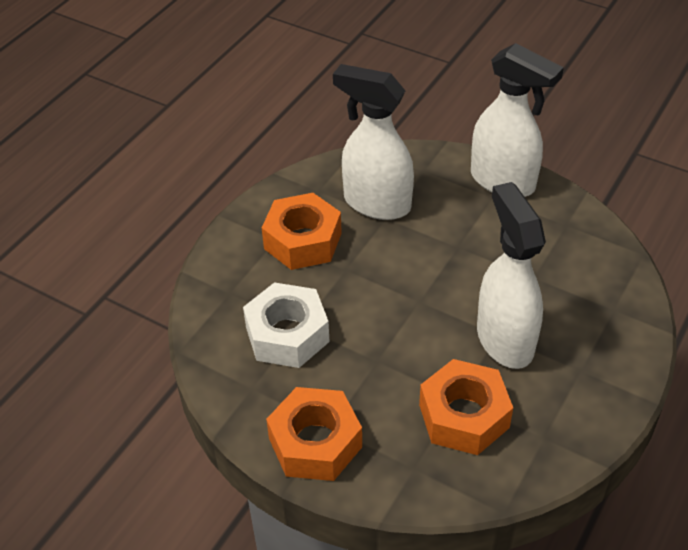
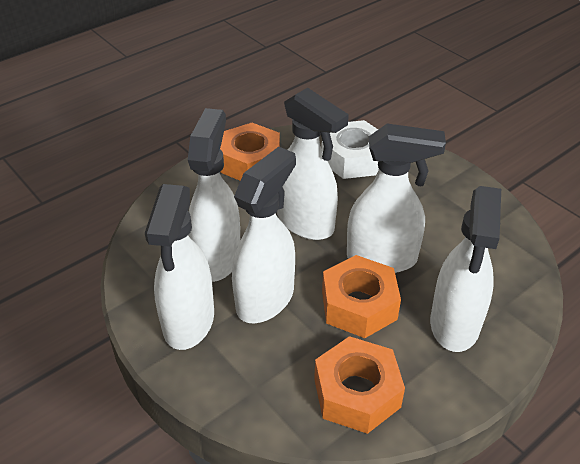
white spray bottle: [333,64,414,220] [471,43,564,197] [477,182,546,369] = 3 -> [145,184,214,350] [188,108,241,282] [232,147,296,323] [277,88,349,240] [347,124,446,273] [430,186,501,352] = 6

